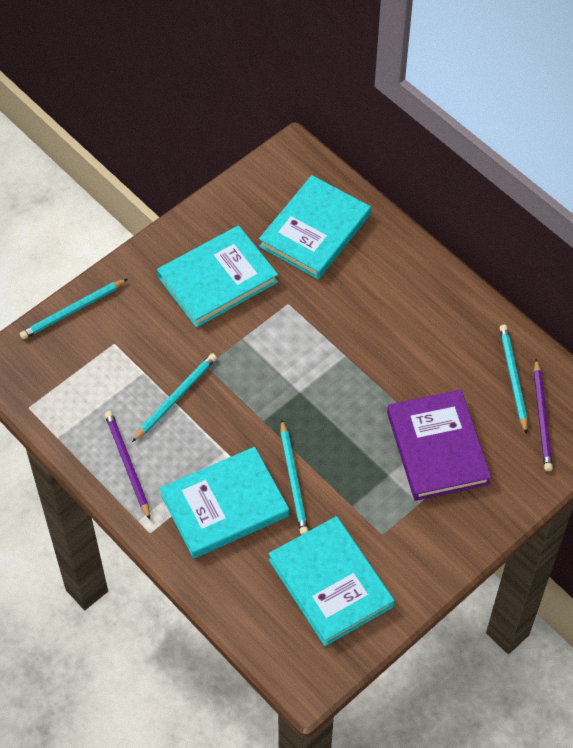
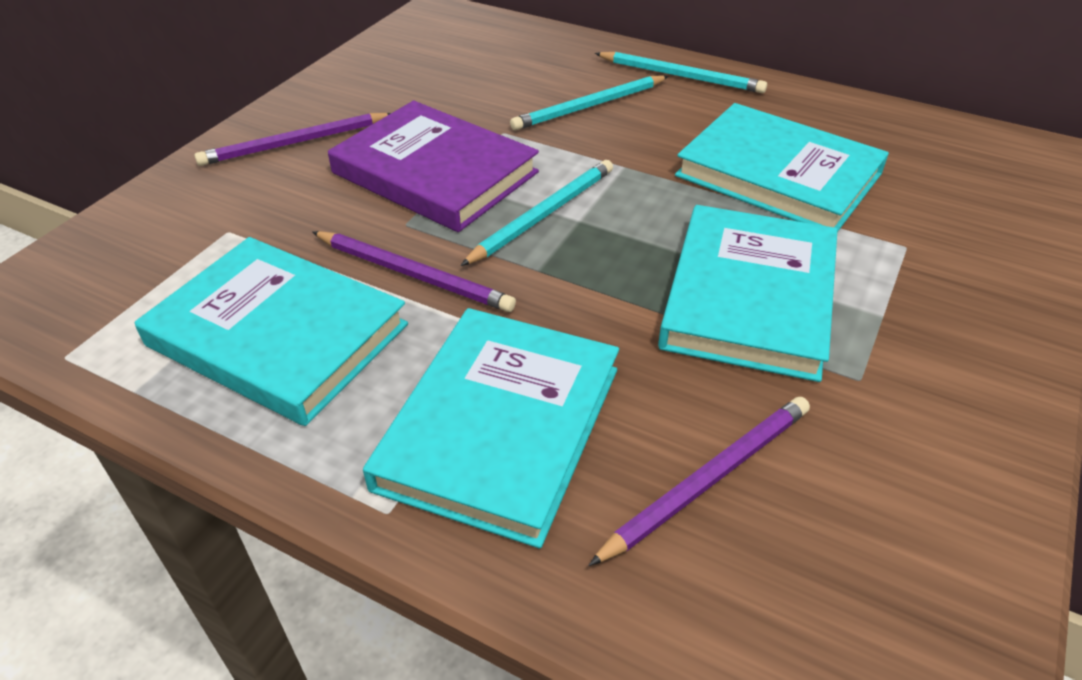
purple pencil: [105,411,150,520] [534,359,553,471] = 2 -> [195,113,391,166] [312,231,516,312] [588,397,810,566] = 3
turquoise pencil: [20,279,127,339] [132,353,217,442] [280,420,308,535] [499,325,528,434] = 4 -> [460,160,613,266] [510,75,669,130] [595,52,767,93] = 3

